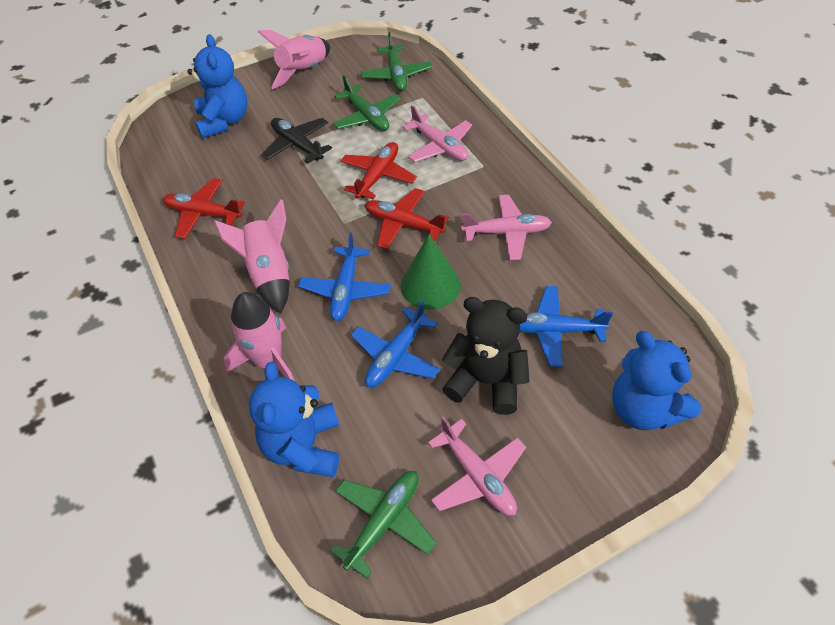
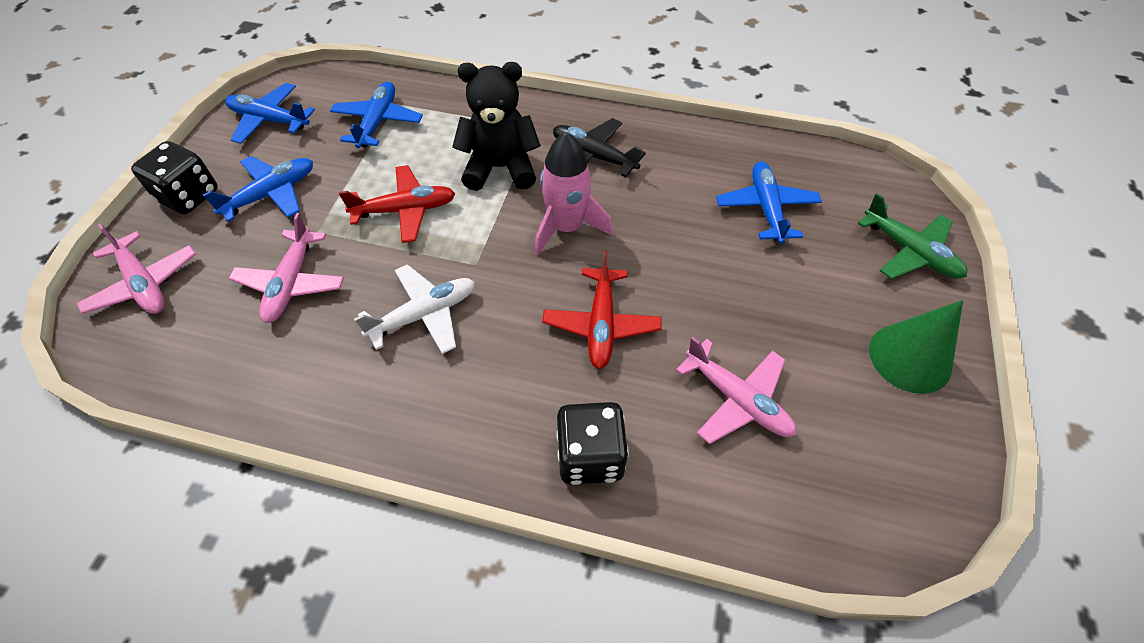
black dice: none = 0 -> [131,141,218,214] [557,402,629,485] = 2
blue plane: [298,233,391,321] [351,300,440,388] [520,286,613,367] = 3 -> [203,156,313,222] [225,83,315,144] [330,82,423,148] [716,161,822,244] = 4
blue teddy bear: [187,34,247,138] [249,362,339,477] [612,331,701,430] = 3 -> none = 0
green plane: [330,471,436,578] [333,75,401,131] [361,32,432,91] = 3 -> [858,193,967,279] = 1
pink rocket: [214,200,290,313] [223,292,295,381] [257,30,330,89] = 3 -> [535,132,612,256] = 1
red plane: [163,178,245,239] [341,142,417,199] [365,188,449,249] = 3 -> [339,165,456,243] [542,251,661,369] = 2
white plane: none = 0 -> [354,264,475,354] = 1

